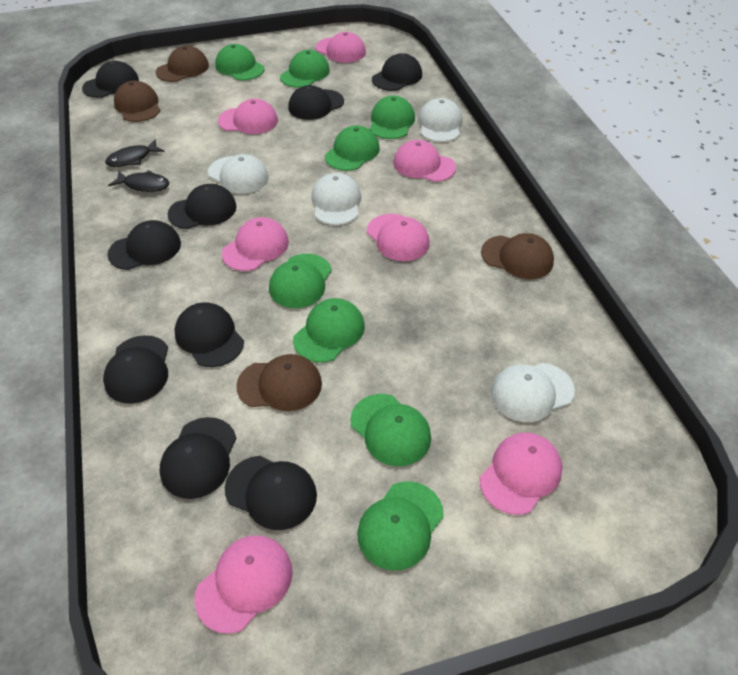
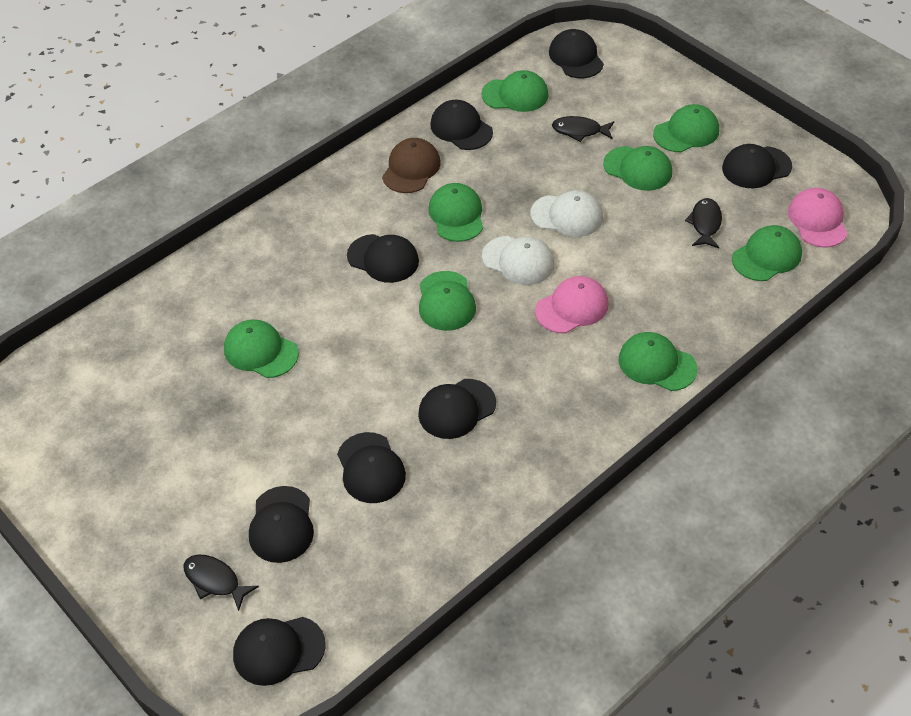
black cap: [82,61,139,98] [103,335,168,404] [108,220,181,270] [160,417,236,499] [168,184,237,229] [175,302,244,367] [225,456,317,530] [288,85,344,120] [372,53,422,91] = 9 -> [233,617,326,686] [249,486,314,563] [337,432,406,503] [347,234,419,283] [418,379,496,439] [430,100,493,150] [549,29,604,78] [722,144,792,188] = 8
black fish: [105,140,165,167] [108,170,169,192] = 2 -> [184,555,259,611] [552,116,614,142] [685,198,722,248] = 3
brown cap: [114,81,160,122] [155,46,209,82] [236,354,322,411] [481,233,554,279] = 4 -> [382,138,441,193] = 1
pink cap: [195,535,293,634] [218,99,278,134] [222,217,289,271] [316,32,366,63] [367,214,430,261] [393,140,456,182] [480,433,562,515] = 7 -> [535,276,608,333] [788,188,848,247] = 2
white cap: [208,154,269,194] [311,173,361,225] [418,98,463,142] [491,363,575,422] = 4 -> [482,236,554,285] [530,190,603,237] = 2

